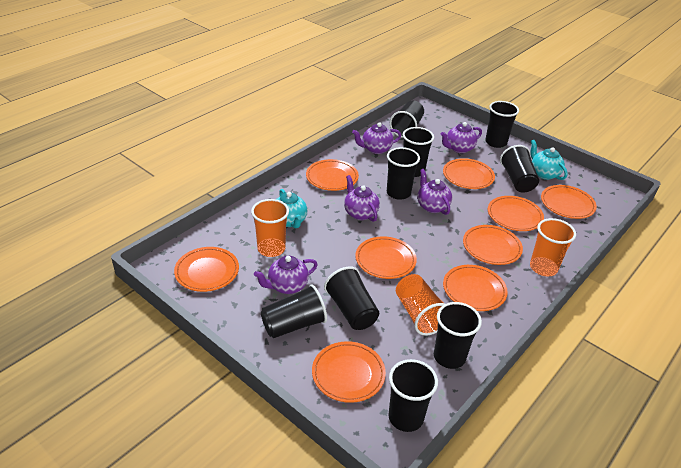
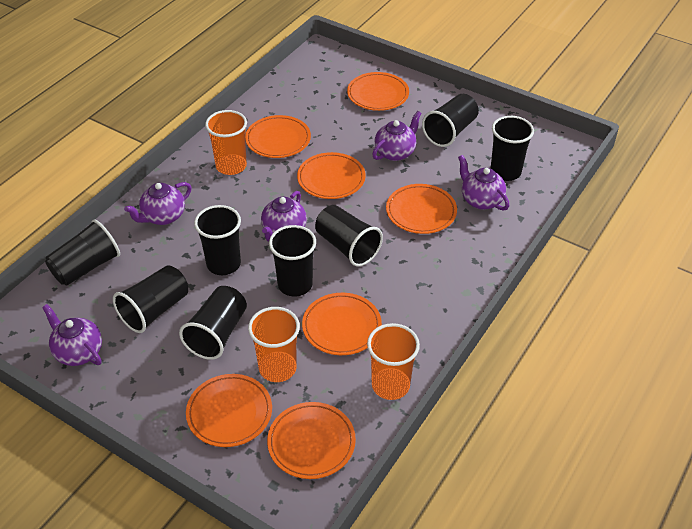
black cup: [261,284,327,338] [324,266,379,330] [387,147,420,200] [388,359,438,432] [390,100,424,138] [403,127,434,177] [434,302,482,369] [485,101,519,148] [500,145,539,192] = 9 -> [45,219,120,286] [113,265,188,333] [179,286,247,360] [194,205,241,275] [269,225,316,296] [315,205,383,267] [422,94,479,147] [490,116,534,181] = 8
orange plate: [174,247,239,292] [306,159,359,191] [312,341,386,403] [355,236,417,279] [443,158,495,189] [443,265,508,311] [463,225,523,265] [488,196,544,231] [541,185,597,219] = 9 -> [186,374,272,447] [245,115,311,158] [267,402,356,479] [297,152,366,199] [302,293,382,355] [347,72,409,111] [386,184,457,234] = 7
turquoise teapot: [276,189,307,228] [530,140,568,180] = 2 -> none = 0

